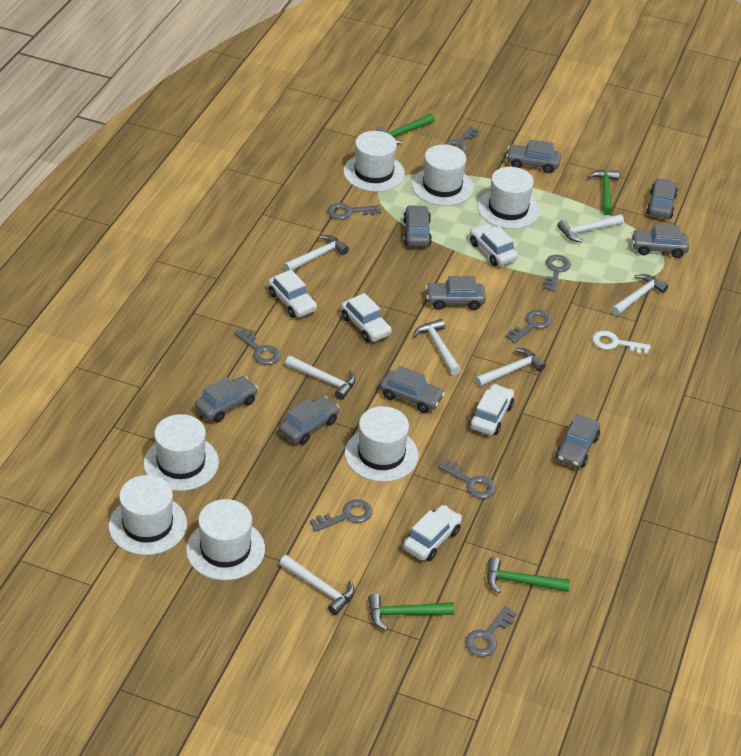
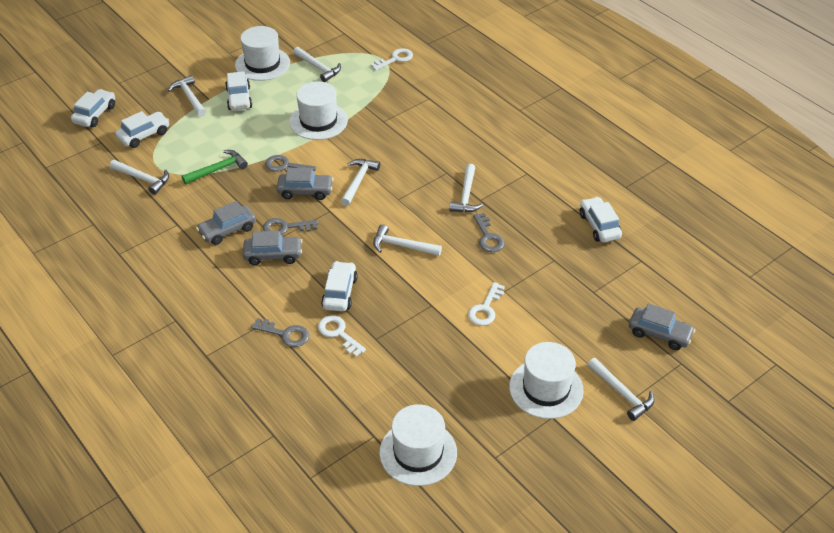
green hammer: [368,594,455,631] [376,114,435,144] [487,557,570,594] [588,170,619,215] = 4 -> [182,150,248,184] = 1
grey car: [195,376,258,422] [279,396,339,445] [380,366,445,413] [403,205,432,247] [425,276,486,310] [506,140,561,173] [556,414,600,468] [631,224,689,258] [646,178,678,218] = 9 -> [196,201,256,245] [243,231,302,265] [277,168,334,200] [629,303,695,350] = 4
grey key: [234,328,281,365] [310,499,372,532] [328,203,381,220] [438,459,496,499] [444,126,479,152] [465,606,517,657] [506,310,552,343] [543,255,571,292] = 8 -> [251,318,309,347] [263,218,318,235] [265,155,316,172] [473,213,505,252] = 4
white hat: [109,475,187,555] [143,414,219,491] [186,499,265,580] [343,131,405,192] [345,406,418,482] [412,144,473,206] [477,167,540,229] = 7 -> [235,26,290,81] [289,81,348,140] [380,404,457,486] [509,342,584,419] = 4
white key: [592,331,651,354] = 1 -> [318,315,366,356] [370,48,413,70] [468,282,505,326] = 3

